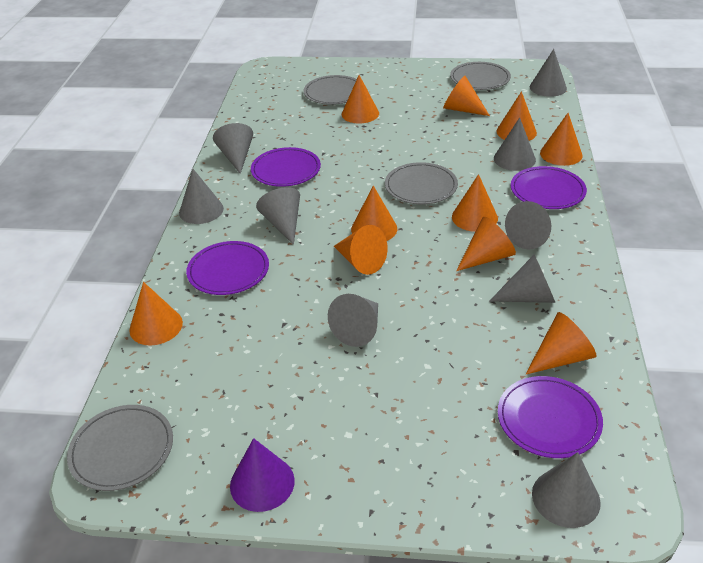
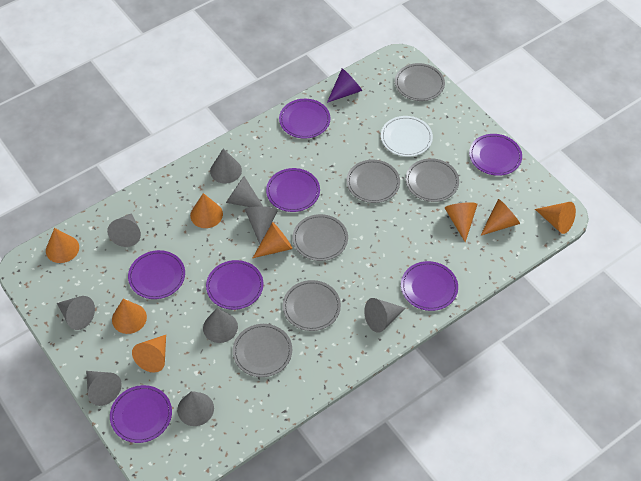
grey plate: [67,405,173,491] [304,75,357,105] [385,162,458,204] [450,62,511,90] = 4 -> [233,324,292,377] [283,280,341,331] [293,214,348,261] [347,160,400,203] [395,63,445,101] [406,158,459,202] = 6
orange cone: [129,282,183,346] [334,225,388,275] [342,75,379,123] [351,186,397,241] [443,76,490,116] [452,174,498,232] [456,217,516,271] [497,91,537,141] [526,312,596,374] [540,113,582,166] = 10 -> [46,228,79,263] [112,299,147,334] [132,335,166,372] [190,193,223,228] [253,222,293,258] [445,202,478,242] [480,199,520,236] [535,202,576,234] = 8
purple plate: [186,241,269,295] [251,147,321,187] [498,376,603,458] [511,166,587,209] = 4 -> [110,385,172,443] [128,250,185,299] [206,260,264,310] [266,168,320,212] [279,99,331,139] [401,261,458,311] [469,134,522,176] = 7
white plate: none = 0 -> [381,116,433,157] = 1

